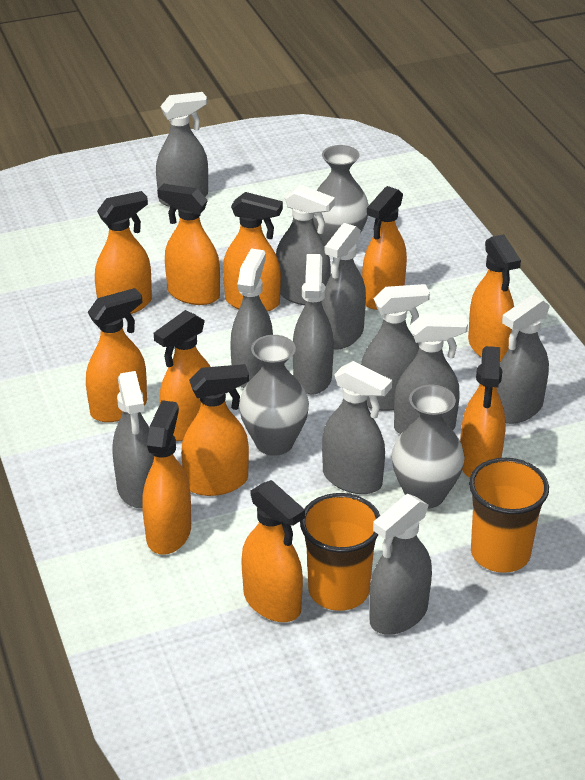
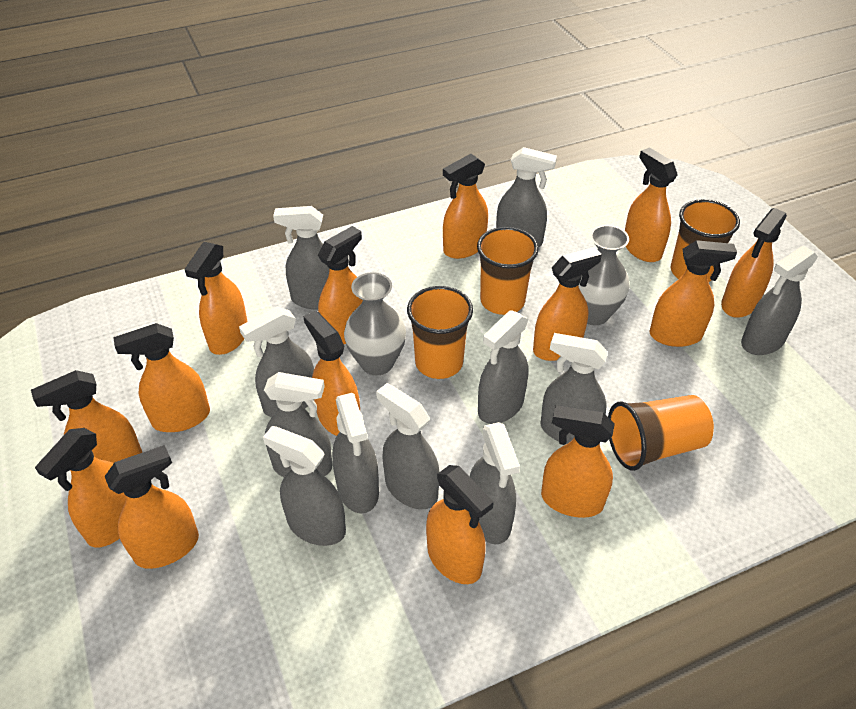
grey vase: [239,335,309,456] [313,145,369,246] [392,385,465,509] = 3 -> [344,272,406,375] [578,225,629,325] = 2
orange cup: [300,493,380,611] [469,458,549,573] = 2 -> [407,286,473,379] [477,227,539,315] [608,395,714,471] [670,199,740,282] = 4
orange spray bottle: [86,288,147,422] [95,191,152,314] [142,400,191,555] [154,310,210,441] [157,184,220,305] [181,364,249,496] [223,192,283,312] [241,480,305,622] [362,186,407,310] [460,346,506,478] [468,234,521,362] = 11 -> [31,370,142,463] [35,428,126,548] [105,445,199,569] [113,323,210,432] [184,242,248,355] [303,310,360,436] [318,226,363,344] [426,465,494,584] [443,154,488,259] [533,247,602,361] [541,405,615,518] [625,147,678,262] [650,240,737,347] [721,208,787,318] = 14

